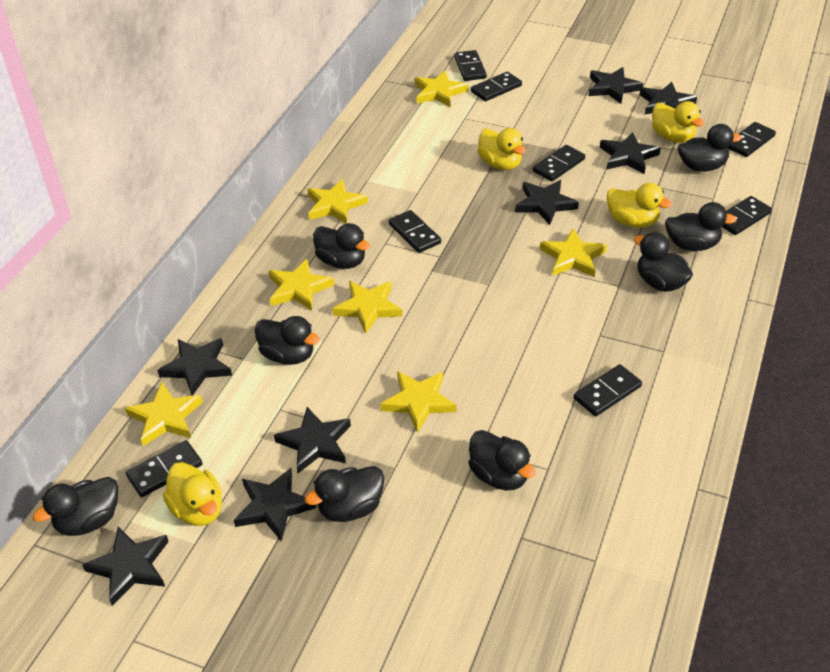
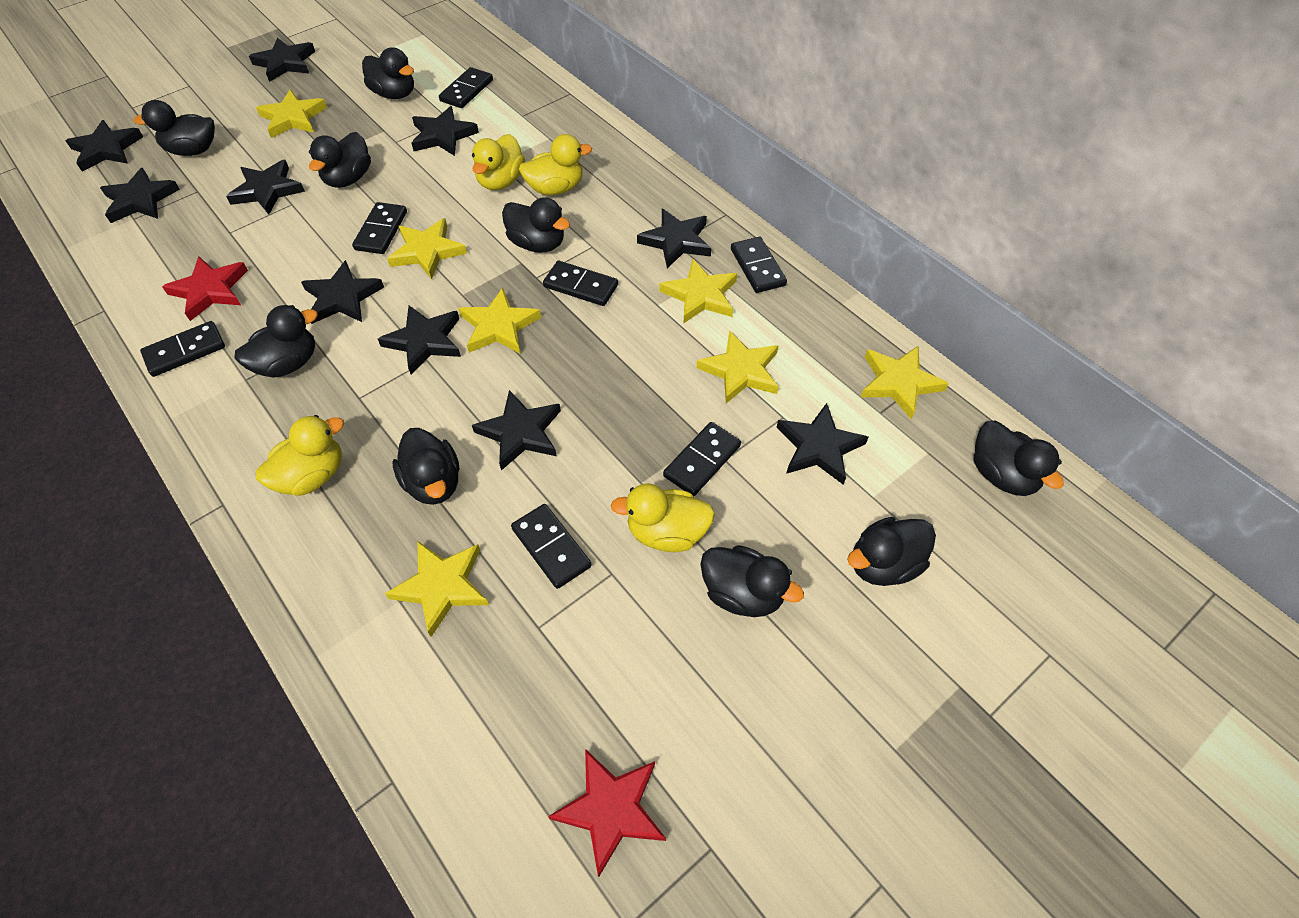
black domino: [126,440,203,497] [389,210,441,253] [454,50,487,81] [471,72,522,101] [533,145,585,181] [574,364,642,416] [722,196,772,235] [728,122,776,157] = 8 -> [140,321,225,377] [352,202,407,254] [439,67,493,108] [511,504,592,589] [543,261,618,306] [663,422,741,496] [731,237,787,293] = 7
black duck: [33,477,118,536] [254,316,320,365] [304,466,384,522] [313,223,370,269] [468,430,535,490] [634,232,693,292] [665,202,737,251] [678,124,742,172] = 8 -> [133,100,215,156] [234,305,318,378] [309,132,371,188] [362,47,414,99] [392,428,459,505] [502,197,570,253] [700,545,804,617] [847,517,936,586] [974,421,1064,496] = 9
black star: [82,526,169,606] [157,338,232,396] [234,468,317,542] [274,407,351,473] [515,180,579,225] [588,67,643,104] [600,132,661,174] [640,82,697,115] = 8 -> [66,120,143,172] [100,168,180,223] [226,160,305,215] [249,38,315,82] [301,260,384,324] [378,306,461,375] [411,106,479,156] [472,390,561,470] [637,209,711,268] [777,403,869,485] = 10
red star: none = 0 -> [162,256,248,321] [548,749,666,877] = 2

